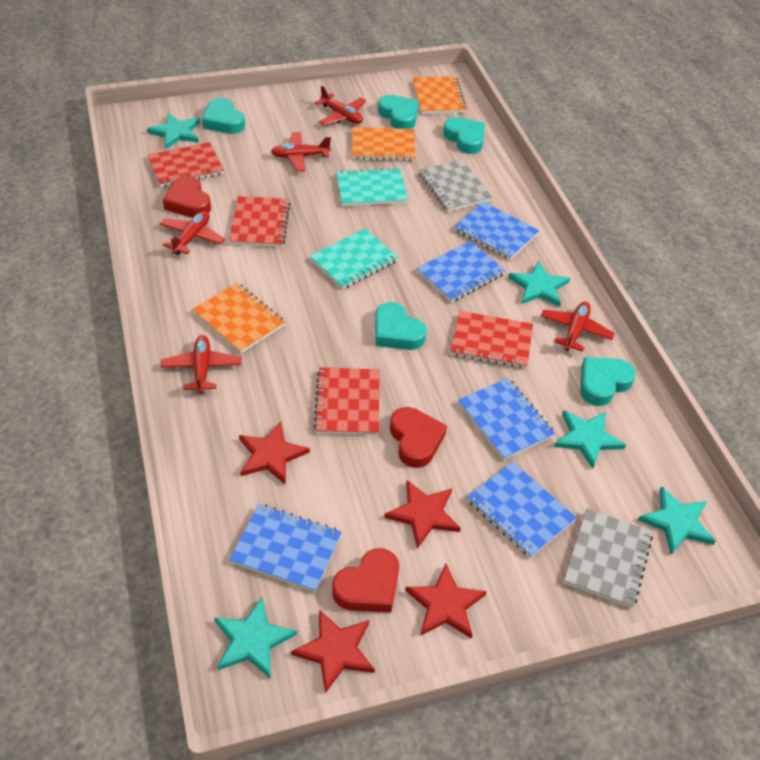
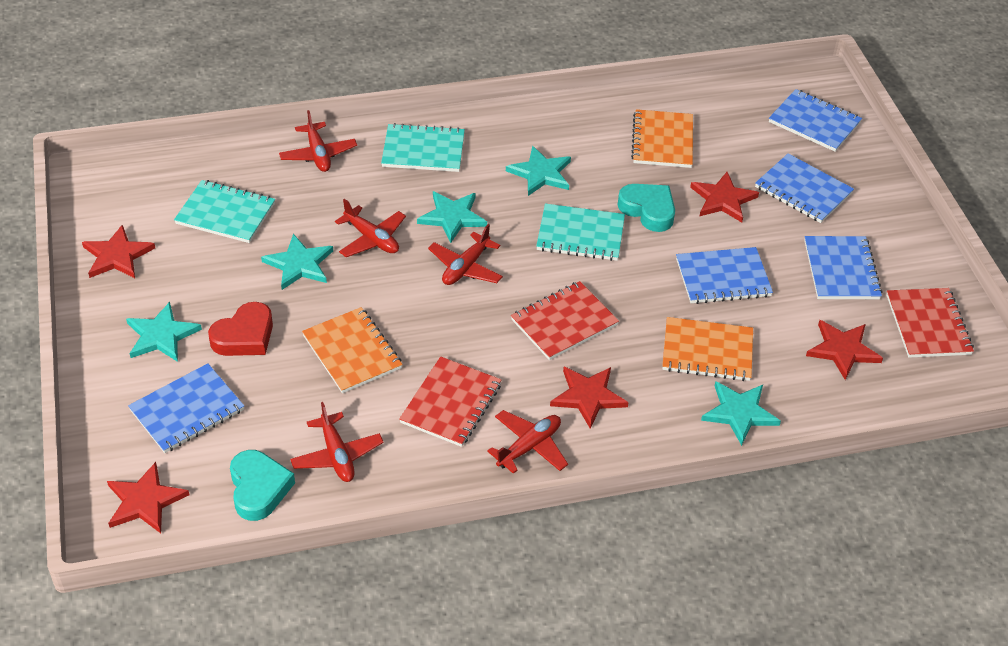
grey notebook: [419,159,493,212] [564,508,653,608] = 2 -> none = 0
red heart: [163,176,211,218] [332,548,399,613] [390,407,447,468] = 3 -> [208,302,273,356] = 1
red notebook: [147,142,224,187] [229,196,290,247] [314,367,380,435] [451,311,533,368] = 4 -> [399,356,502,447] [511,281,619,360] [886,288,974,358] = 3
red star: [239,422,310,485] [291,610,375,693] [384,480,461,549] [405,564,487,639] = 4 -> [82,225,155,278] [107,462,189,533] [550,367,629,429] [690,172,759,223] [806,320,883,380] = 5
turquoise heart: [202,98,245,134] [375,302,427,350] [378,95,419,129] [443,117,485,154] [580,357,636,406] = 5 -> [230,450,295,521] [618,184,675,232] = 2
turquoise notebook: [310,229,398,289] [336,168,408,206] = 2 -> [174,180,275,243] [381,123,465,172] [536,203,625,261] = 3

